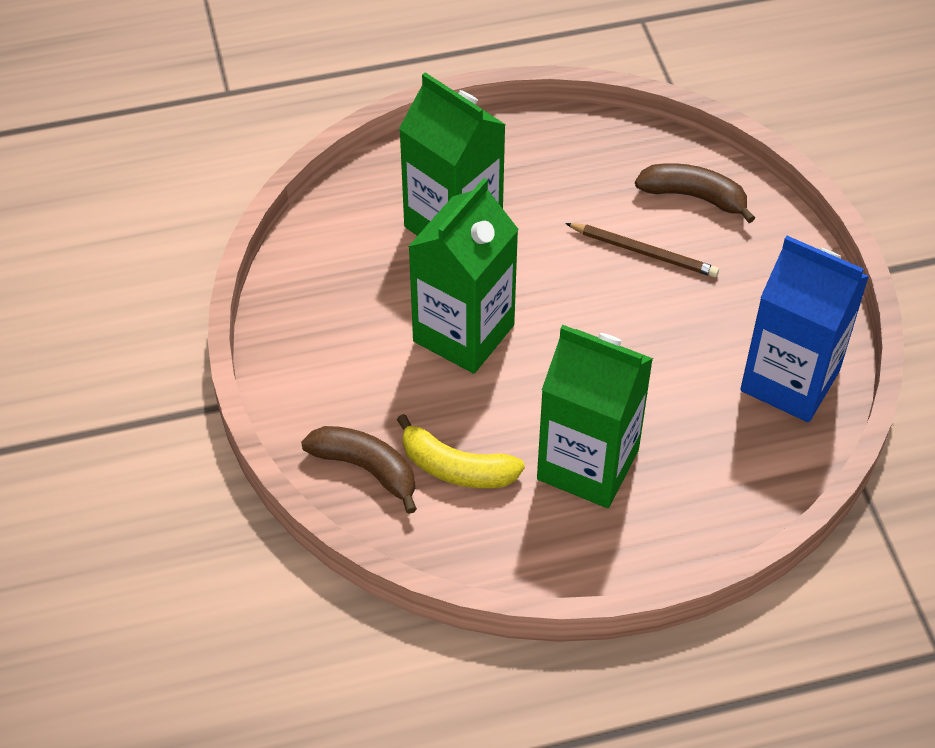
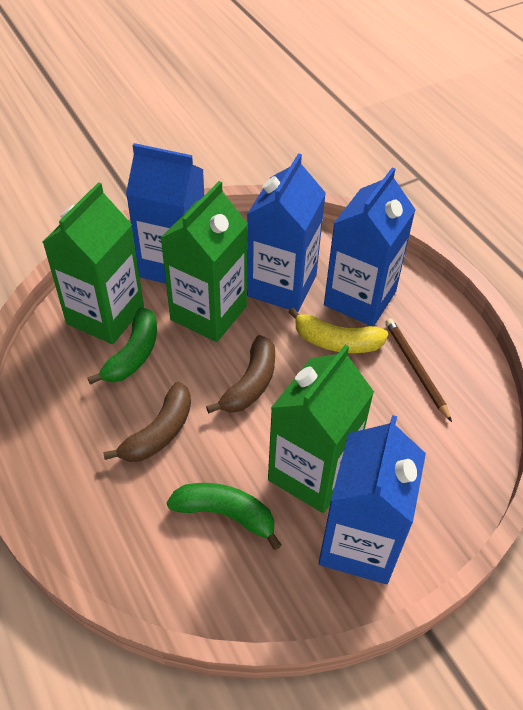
blue carton: [740,236,869,422] = 1 -> [126,143,204,284] [247,153,326,312] [319,415,426,584] [324,167,416,326] = 4
green banana: none = 0 -> [87,307,157,385] [167,483,282,550] = 2

